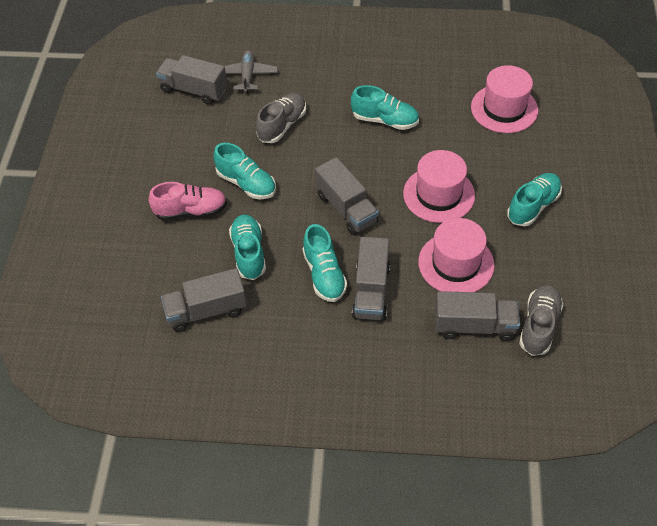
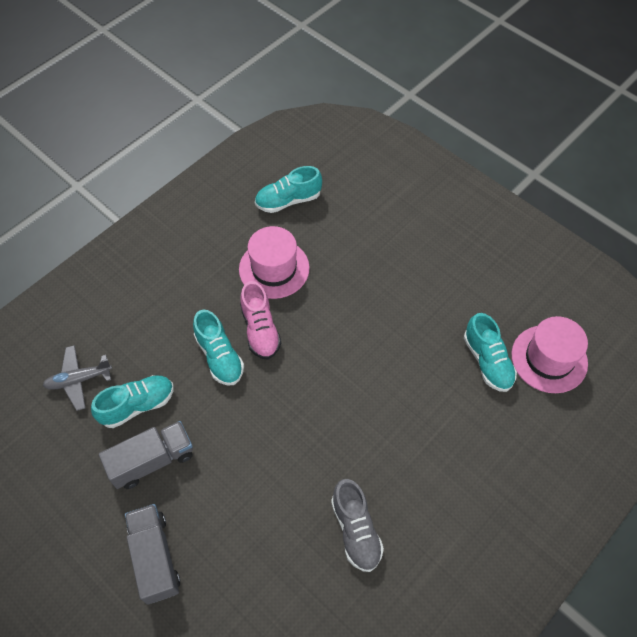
grey shoe: [256,93,306,143] [519,285,564,356] = 2 -> [331,479,384,572] = 1
grey truck: [156,55,227,105] [161,268,247,332] [315,157,379,235] [352,237,390,321] [435,291,520,341] = 5 -> [99,421,193,489] [125,504,180,605] = 2
pink hat: [403,150,475,223] [418,218,495,292] [471,65,538,133] = 3 -> [239,226,310,299] [511,316,588,393] = 2
turquoise shoe: [214,143,276,199] [229,215,266,280] [302,224,348,302] [351,85,419,130] [507,173,562,227] = 5 -> [91,375,174,428] [193,309,244,385] [255,166,322,213] [464,313,517,392] = 4

